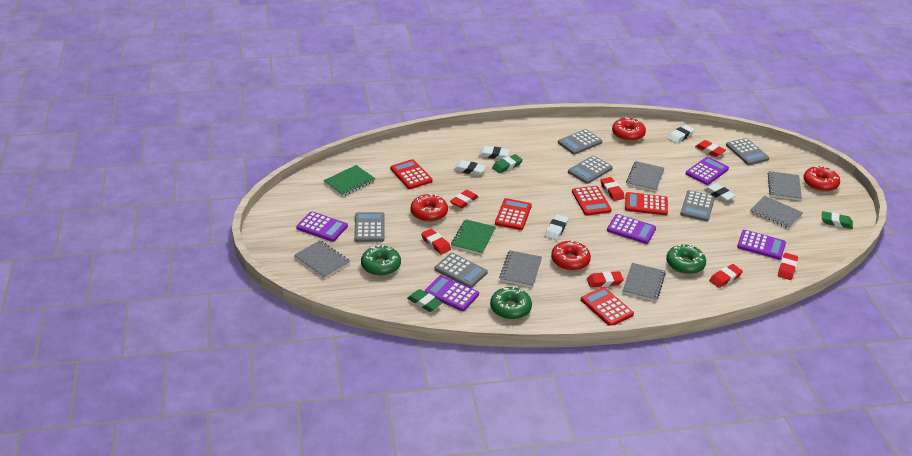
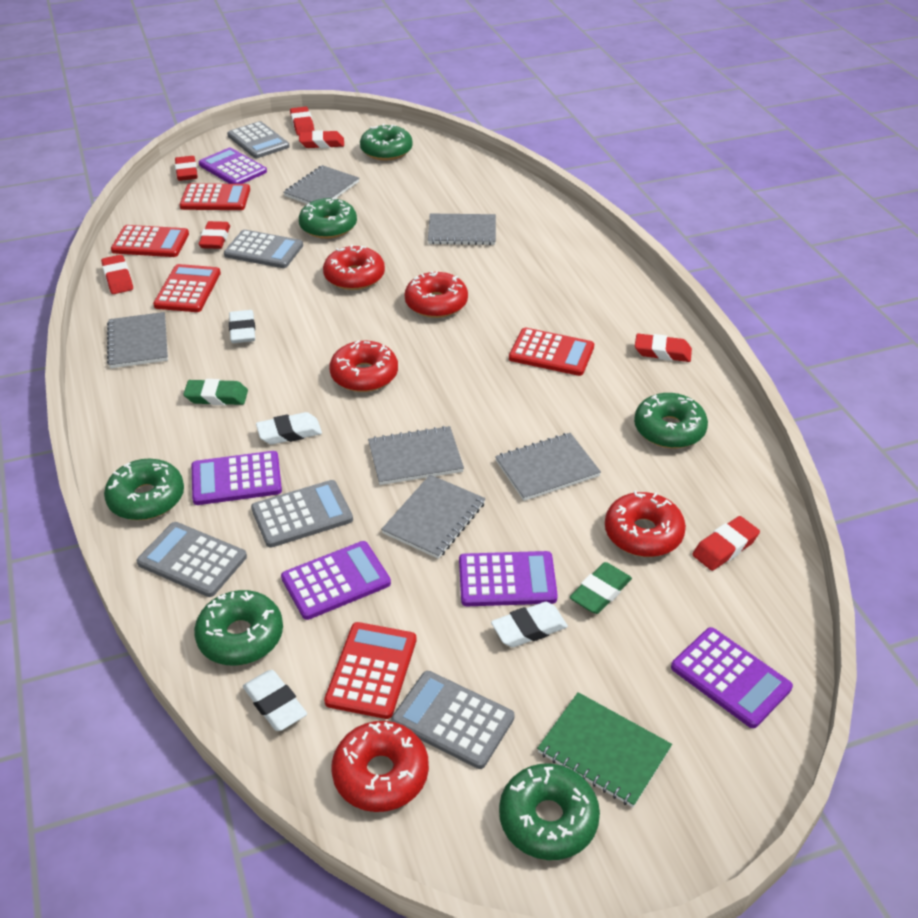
green donut: [361,245,401,276] [490,287,532,320] [666,244,706,274] = 3 -> [104,459,184,520] [194,590,283,665] [299,198,357,239] [360,124,413,161] [499,763,600,860] [634,393,708,448] = 6
green eraser: [407,289,443,312] [492,154,523,173] [822,211,853,229] = 3 -> [183,379,248,405] [570,562,632,614] = 2
green notebook: [324,165,376,196] [451,219,496,255] = 2 -> [537,692,672,807] = 1
grey calculator: [354,212,384,242] [435,253,488,288] [558,129,602,155] [568,156,613,184] [680,190,715,221] [726,138,769,165] = 6 -> [137,522,247,597] [224,230,303,268] [227,121,290,158] [251,480,353,548] [391,671,515,769] = 5
red donut: [411,194,448,222] [551,241,591,271] [612,117,646,141] [804,166,840,192] = 4 -> [323,244,385,290] [329,340,398,392] [331,721,429,812] [404,271,468,318] [605,491,686,557] = 5
white eraser: [454,160,486,176] [479,146,509,160] [545,215,568,240] [668,125,695,143] [704,183,736,202] = 5 -> [229,310,255,343] [243,670,307,731] [256,412,322,445] [491,602,568,647] = 4

